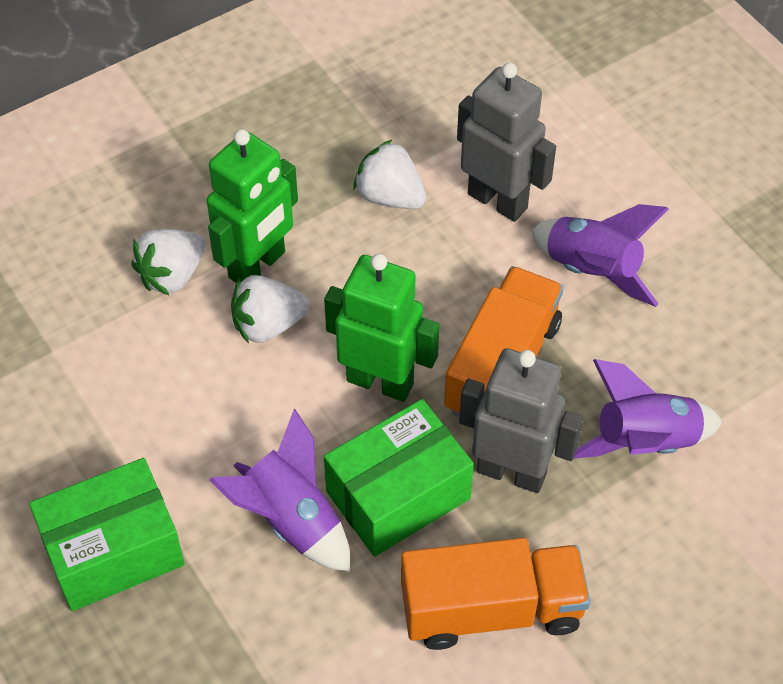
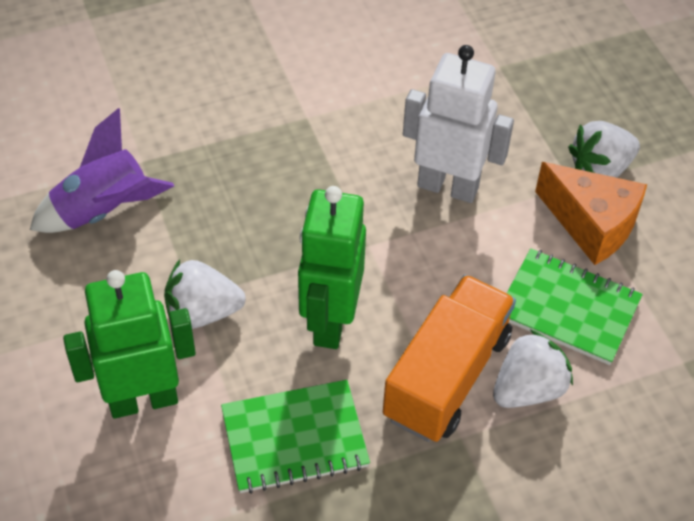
green box: [29,458,185,611] [324,399,474,557] = 2 -> none = 0
green notebook: none = 0 -> [221,380,370,494] [507,248,643,365] = 2
grey robot: [457,63,556,222] [459,348,583,493] = 2 -> none = 0
orange cheese: none = 0 -> [535,162,647,265] = 1
orange truck: [401,538,590,650] [444,266,564,417] = 2 -> [383,275,516,442] = 1
purple rocket: [209,409,350,572] [531,204,669,307] [573,359,722,459] = 3 -> [30,108,174,233] = 1
white robot: none = 0 -> [403,45,514,203] = 1

